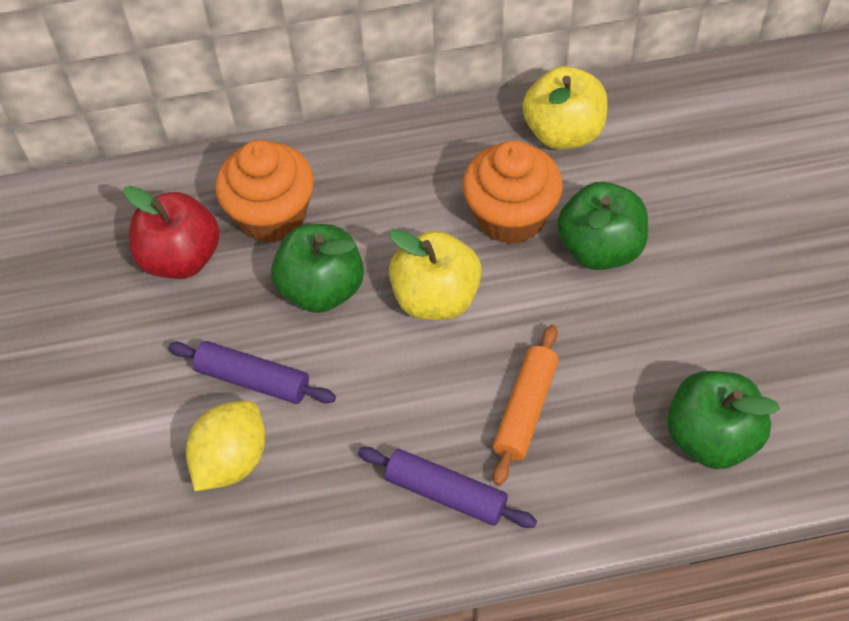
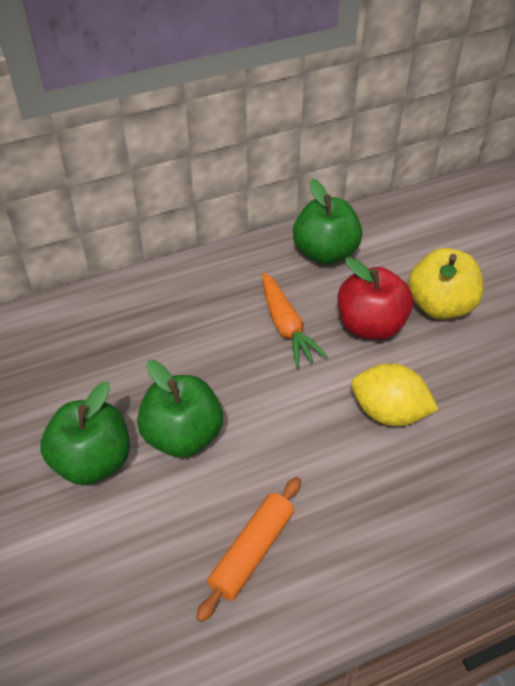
orange carrot: none = 0 -> [262,272,328,367] = 1
orange cupcake: [215,140,314,243] [463,140,563,244] = 2 -> none = 0
purple rolling pin: [168,341,336,404] [358,447,537,528] = 2 -> none = 0
yellow apple: [389,229,482,320] [523,66,608,150] = 2 -> [408,248,483,319] = 1

